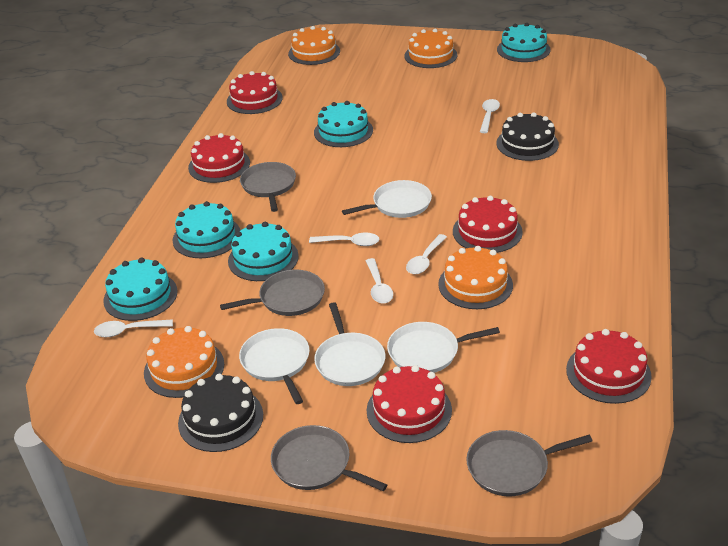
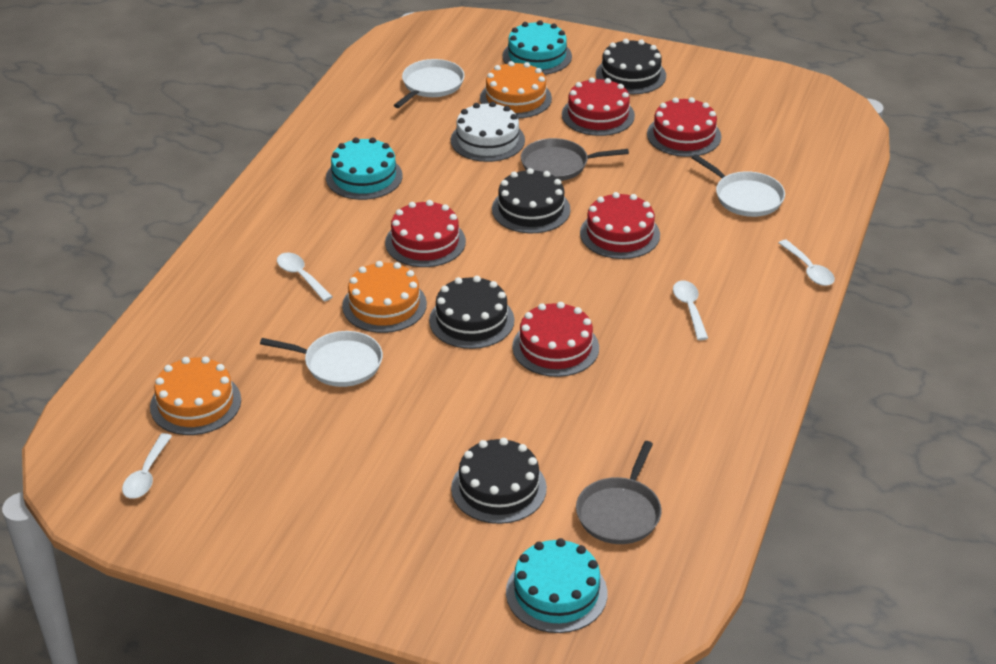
black cake: [178,374,263,452] [497,112,559,161] = 2 -> [429,276,514,349] [451,438,547,524] [492,168,571,233] [596,39,666,94] = 4
grey pan: [220,270,325,316] [240,162,296,212] [271,425,387,491] [466,430,592,496] = 4 -> [521,138,629,181] [576,441,662,544] = 2
orange cake: [144,326,224,398] [288,26,340,65] [404,29,457,68] [438,246,513,309] = 4 -> [150,356,241,435] [342,261,427,333] [480,61,552,118] = 3
turquoise cake: [103,257,177,321] [172,201,240,258] [228,222,299,281] [314,101,373,147] [497,23,551,62] = 5 -> [326,137,403,200] [503,20,572,75] [506,538,607,633] = 3
white cake: none = 0 -> [451,102,525,162] = 1
white pan: [239,328,310,404] [314,302,385,386] [342,180,432,218] [387,322,500,373] = 4 -> [260,331,383,387] [394,59,465,108] [692,154,785,217] = 3
white spoon: [94,319,173,337] [309,233,380,246] [366,258,393,304] [406,234,447,274] [480,99,500,133] = 5 -> [122,433,172,499] [277,253,333,302] [673,280,708,340] [779,239,835,286] = 4

